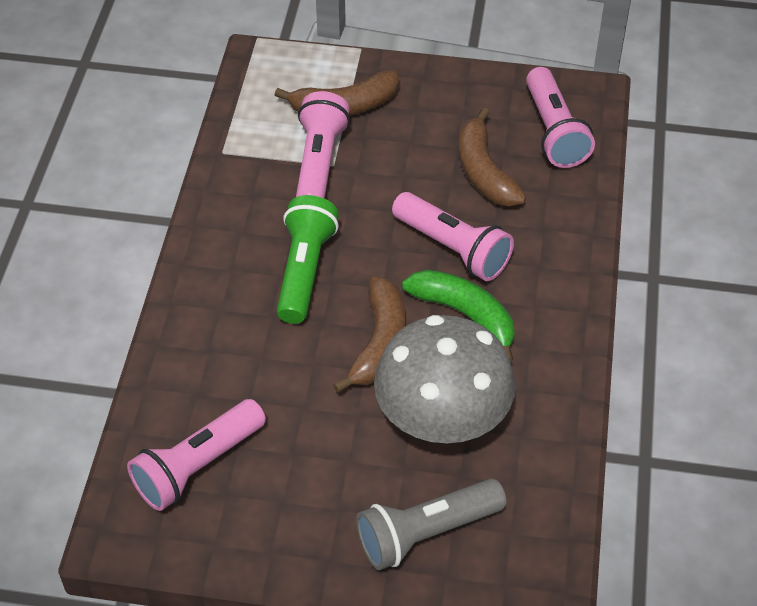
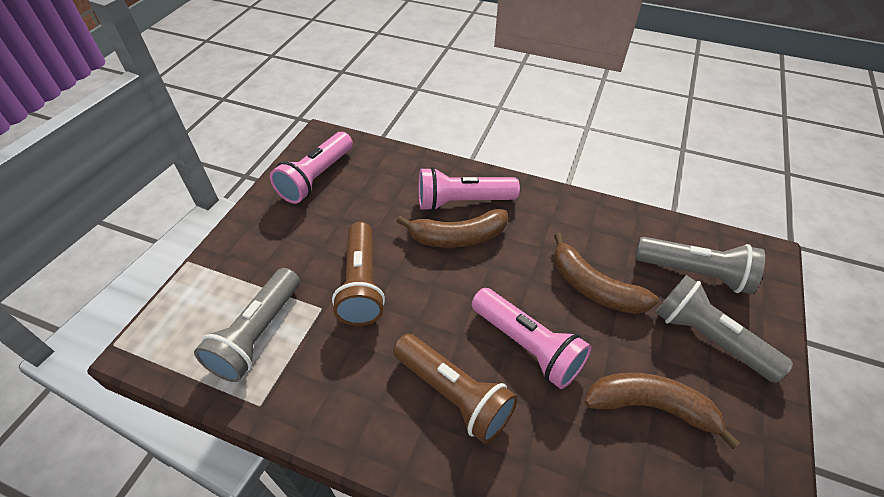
brown flashlight: none = 0 -> [332,222,385,326] [393,334,518,444] = 2
green banana: [402,270,515,363] = 1 -> none = 0
green flashlight: [277,195,339,324] = 1 -> none = 0
grey flashlight: [356,479,506,570] = 1 -> [194,268,300,382] [635,237,765,294] [655,275,793,383] = 3
grey mushroom: [374,315,515,443] = 1 -> none = 0
pink flashlight: [127,399,266,511] [296,91,350,199] [392,192,514,281] [526,67,595,168] = 4 -> [270,132,353,204] [419,167,520,211] [472,288,592,389] = 3

